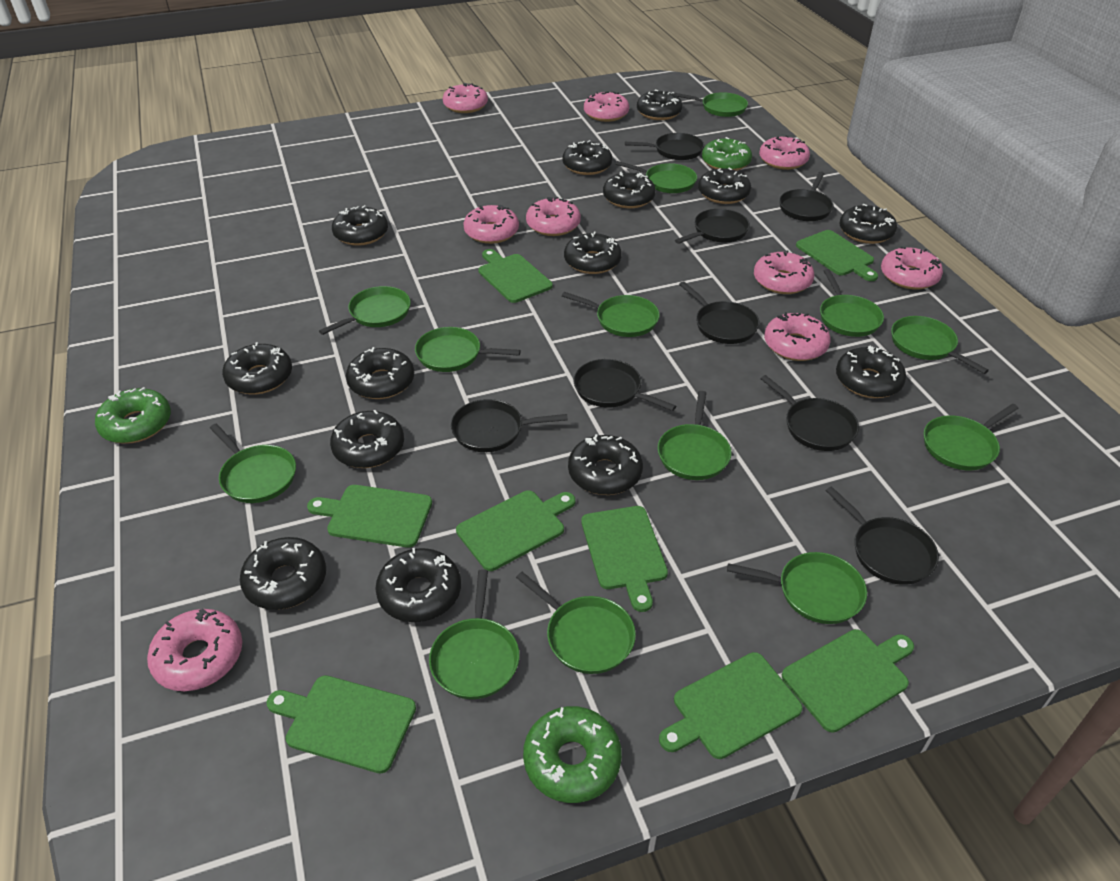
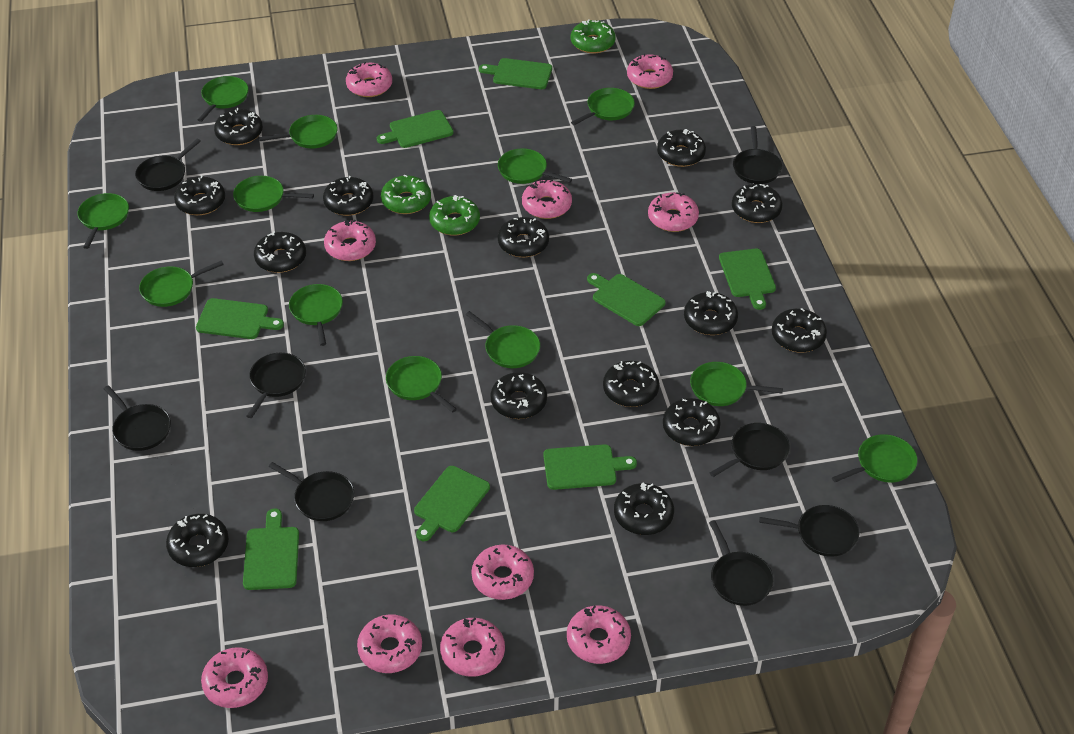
green pan: [210,424,296,503] [319,286,411,335] [415,327,521,372] [429,569,520,699] [516,572,636,674] [562,292,660,337] [616,161,697,193] [658,391,731,480] [675,92,748,117] [727,552,867,624] [820,269,884,337] [891,316,989,374] [924,404,1019,470] = 13 -> [77,193,129,249] [139,261,224,307] [198,76,249,122] [233,176,314,212] [259,115,338,149] [289,284,343,346] [386,356,457,413] [466,311,540,368] [498,148,572,184] [571,88,635,125] [690,362,783,406] [832,434,918,483] = 12
pink donut: [147,608,242,691] [443,83,488,113] [463,205,519,244] [526,197,581,236] [584,92,629,122] [754,250,814,294] [759,135,810,170] [764,312,830,361] [881,247,943,290] = 9 -> [201,647,268,708] [324,220,376,261] [346,62,392,97] [357,614,422,673] [440,617,505,677] [472,545,534,600] [522,179,572,219] [567,605,631,664] [627,54,673,89] [648,192,699,232] = 10

